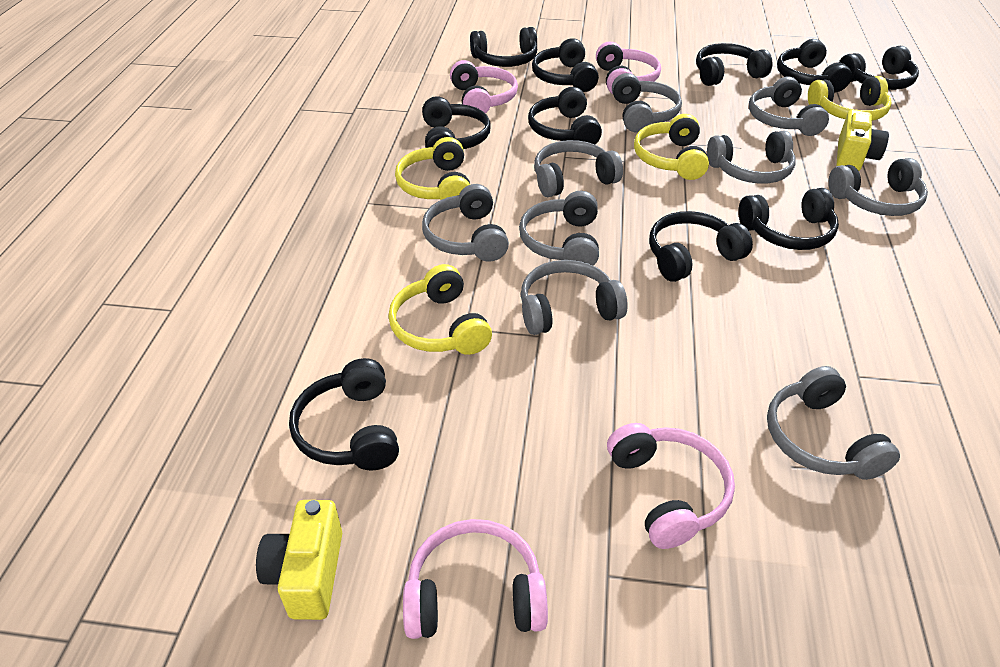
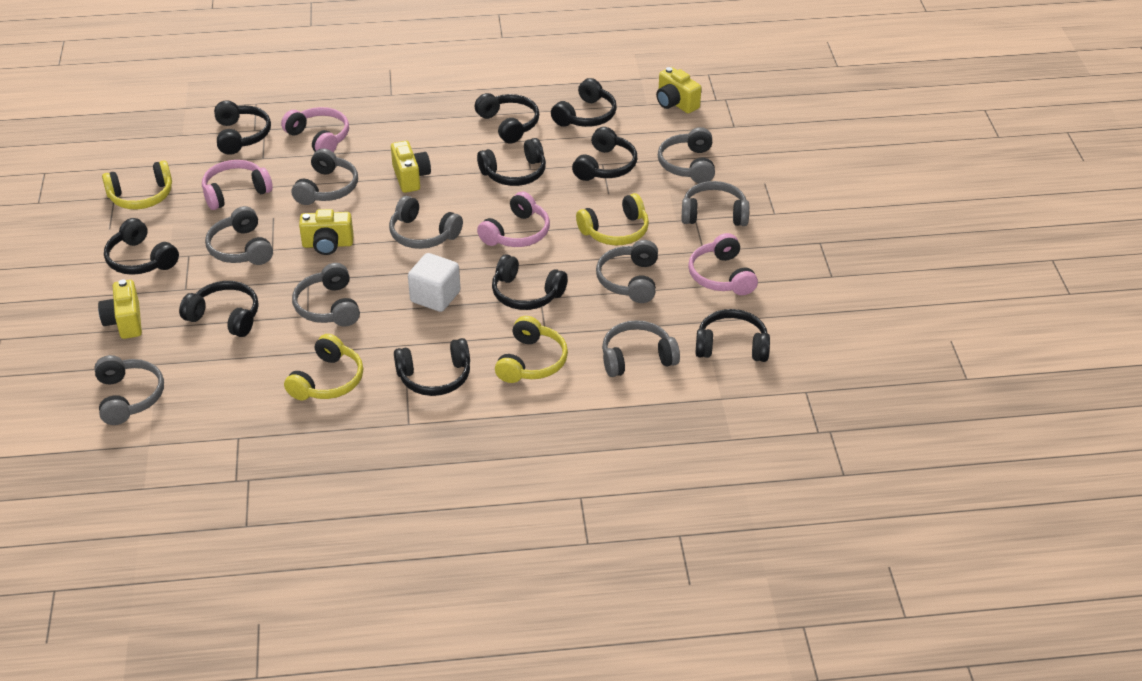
white cube: none = 0 -> [408,253,460,312] = 1
yellow camera: [256,500,342,620] [837,110,889,171] = 2 -> [98,279,142,339] [299,209,354,255] [391,141,431,193] [656,67,701,113] = 4

